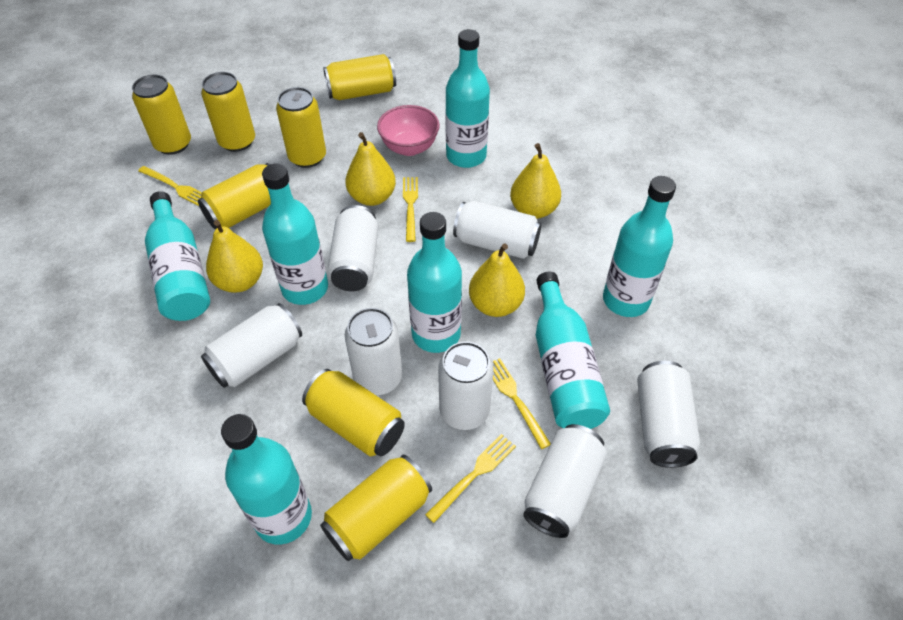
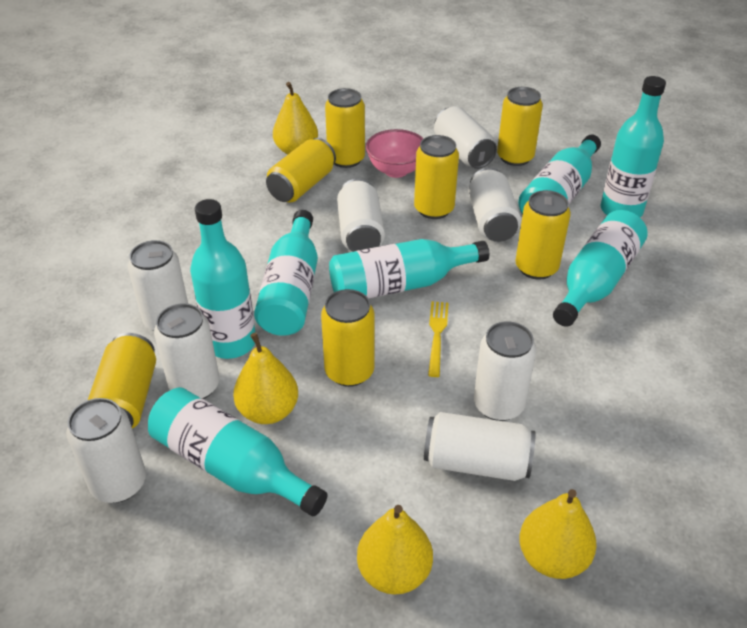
white can: [201,303,302,388] [327,205,378,291] [345,308,402,395] [438,342,494,430] [453,201,542,259] [523,424,607,538] [637,361,700,468] = 7 -> [66,398,146,503] [128,240,188,331] [154,303,219,399] [337,179,385,252] [424,412,536,481] [434,106,497,169] [468,168,521,242] [473,321,536,421] = 8
yellow fork: [138,166,202,206] [403,177,418,242] [425,434,516,523] [493,358,551,449] = 4 -> [428,301,449,377] = 1

